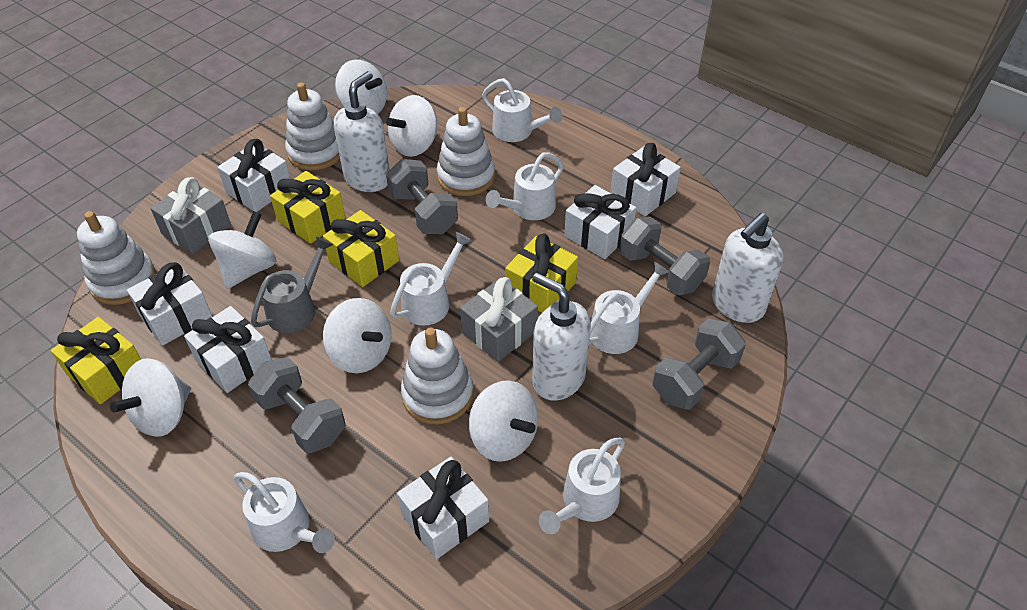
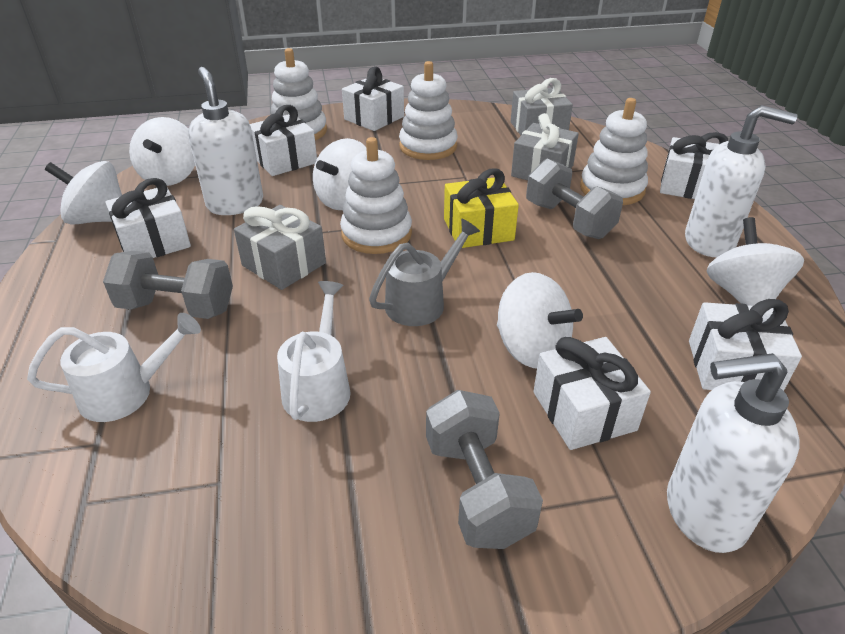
grey dumbbell: [248,357,346,453] [386,159,458,234] [620,217,710,295] [653,318,746,410] = 4 -> [103,251,233,319] [426,390,543,549] [526,158,623,239] = 3
grey gift: [150,177,231,254] [460,277,538,362] = 2 -> [234,205,326,290] [511,78,573,135] [511,113,579,180] = 3
white spinning top: [110,358,191,437] [208,211,276,289] [323,298,392,373] [335,60,387,114] [386,95,437,157] [469,380,538,462] = 6 -> [45,161,122,225] [129,117,195,186] [313,138,367,210] [497,272,583,368] [706,217,804,306] = 5
white watering can: [234,472,335,553] [390,232,472,326] [482,78,562,142] [486,152,564,220] [539,438,625,534] [589,261,670,354] = 6 -> [27,313,201,422] [277,281,351,422] = 2
yellow gift: [51,317,141,404] [270,171,345,244] [323,210,399,287] [505,234,578,312] = 4 -> [444,168,519,248] = 1

